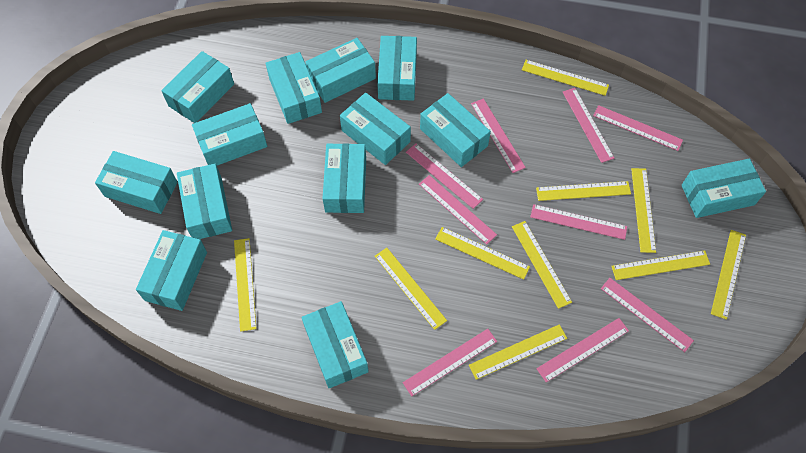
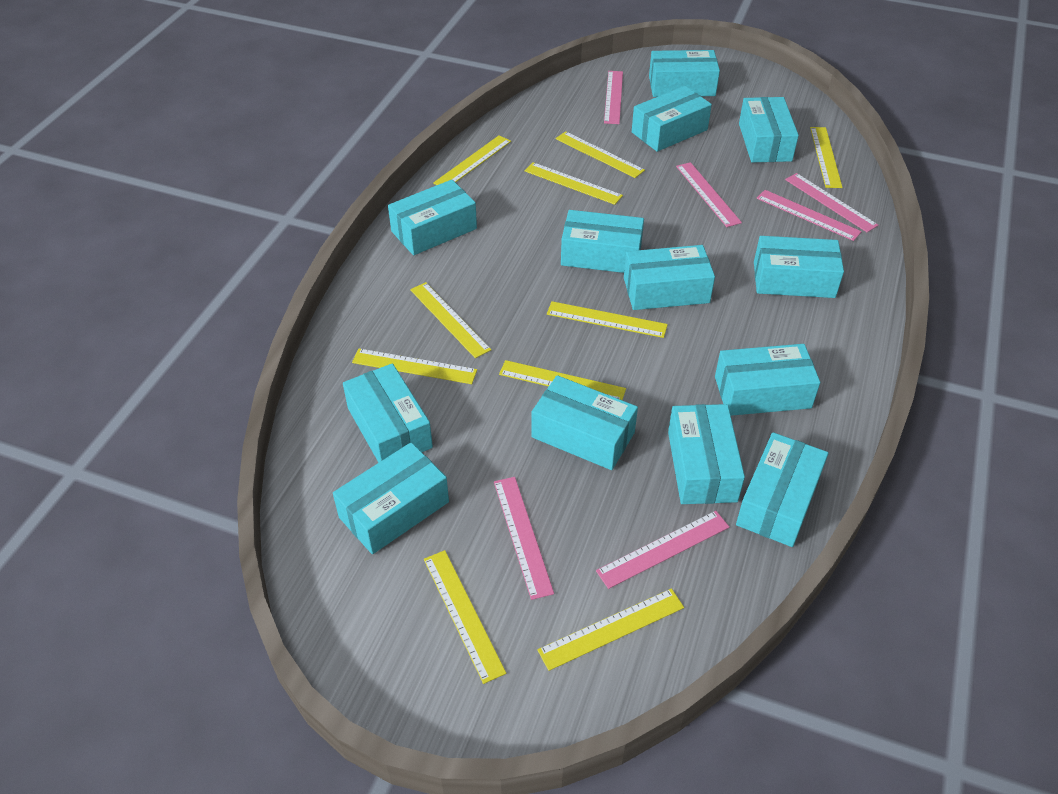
pink ruler: [403,329,497,396] [406,143,483,209] [419,175,497,245] [471,98,526,173] [530,204,627,240] [536,318,629,382] [563,88,614,163] [593,105,683,151] [601,278,694,352] = 9 -> [494,477,554,600] [596,511,729,589] [604,71,623,124] [676,162,742,227] [757,190,862,241] [785,173,878,232] = 6

